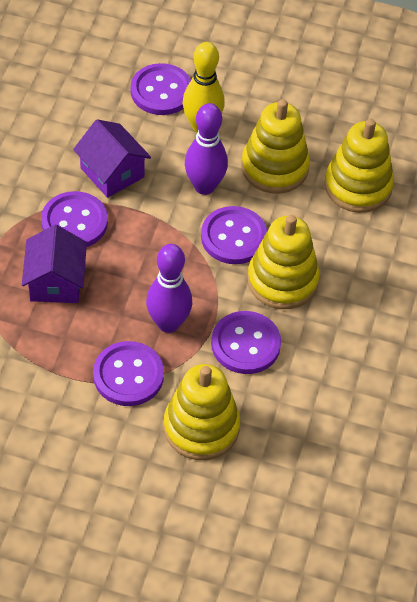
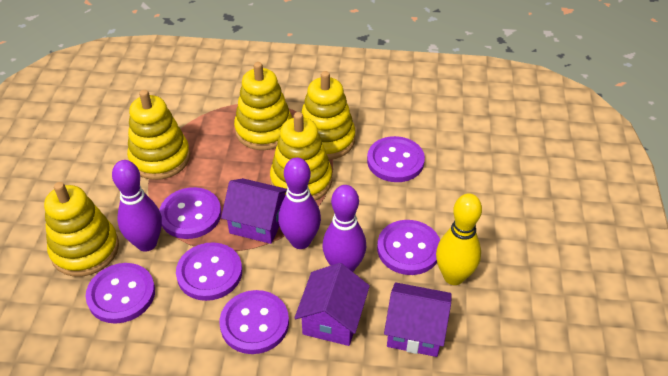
purple bowling pin: [146,244,192,333] [185,103,228,195] = 2 -> [112,160,162,252] [278,157,321,249] [322,185,366,272] = 3
purple button: [41,191,108,247] [93,341,164,406] [131,63,191,115] [201,206,267,264] [211,311,281,374] = 5 -> [86,263,155,323] [159,187,221,239] [176,242,242,301] [219,290,289,354] [367,136,425,182] [377,220,440,275] = 6
purple house: [22,225,87,303] [73,119,151,198] = 2 -> [221,178,287,244] [294,263,370,346] [384,282,452,357] = 3
yellow stacking toy: [164,364,240,460] [242,99,310,194] [247,215,320,309] [324,119,394,213] = 4 -> [44,182,119,277] [127,90,190,180] [234,62,292,150] [270,112,332,201] [302,71,356,160] = 5

